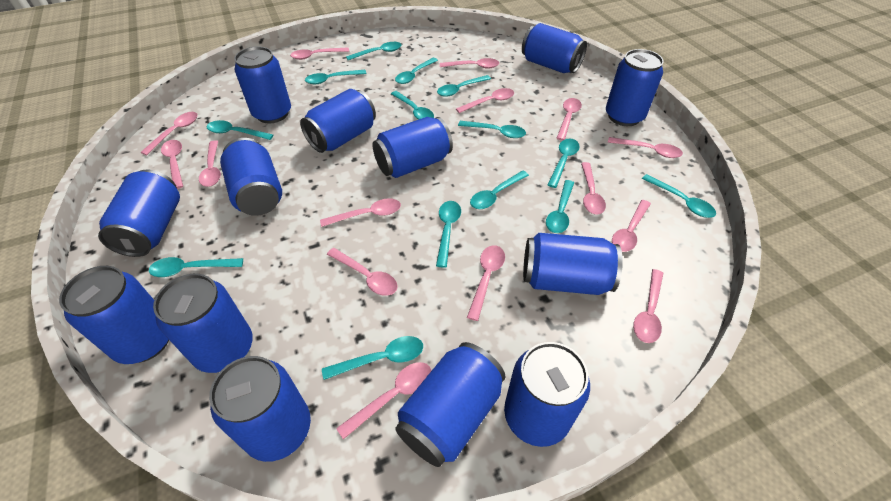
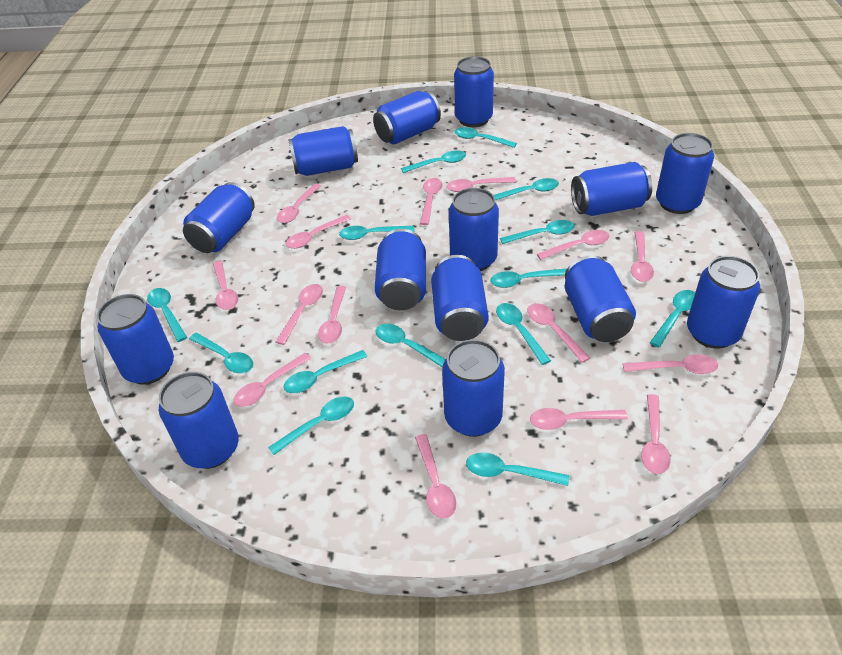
blue can: [59,266,169,364] [98,170,180,257] [153,273,253,373] [209,356,311,462] [220,138,282,216] [234,46,291,123] [300,89,376,153] [373,117,453,178] [395,342,506,467] [504,342,590,447] [522,23,587,73] [523,233,623,295] [606,49,664,126] = 13 -> [97,294,174,385] [159,372,239,469] [183,182,255,253] [288,126,358,176] [373,91,441,144] [375,229,426,310] [431,255,489,341] [442,339,505,437] [449,188,499,271] [454,56,494,127] [565,255,636,342] [571,162,652,216] [656,133,714,214] [687,256,760,349] = 14

